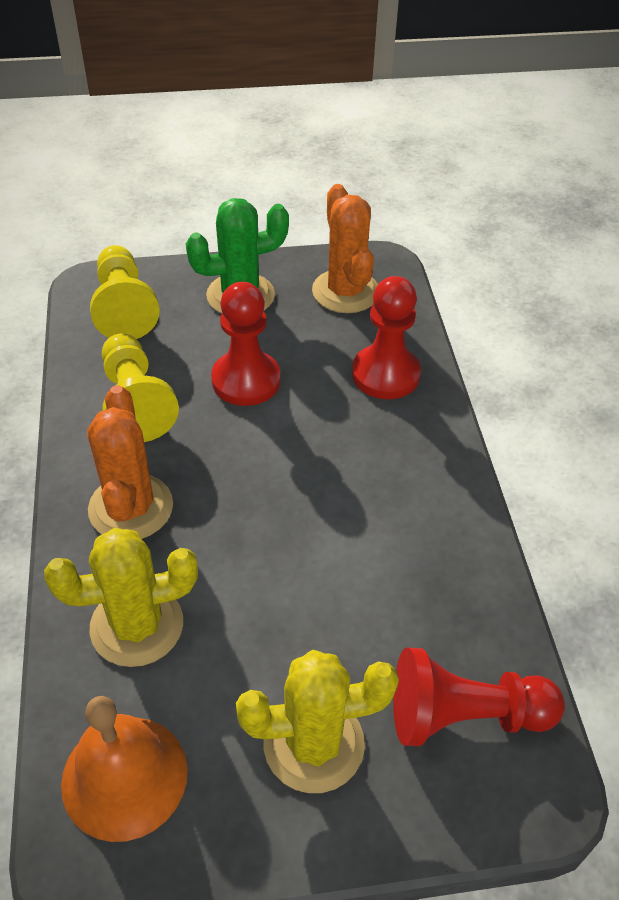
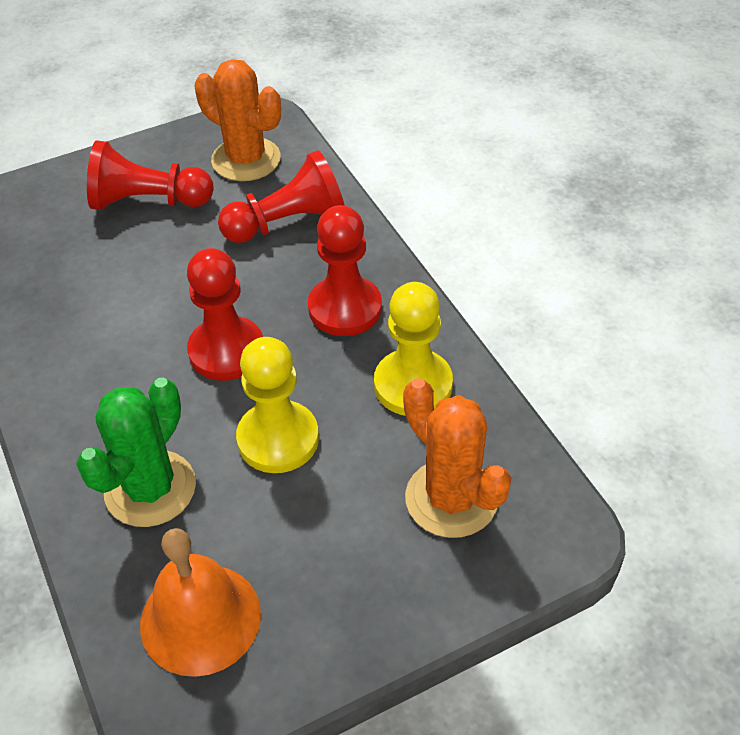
red pawn: [211,282,281,406] [352,276,421,399] [393,648,565,746] = 3 -> [87,140,214,210] [187,248,263,381] [218,150,345,243] [308,205,382,336] = 4
yellow cactus: [44,528,198,667] [236,650,399,793] = 2 -> none = 0

